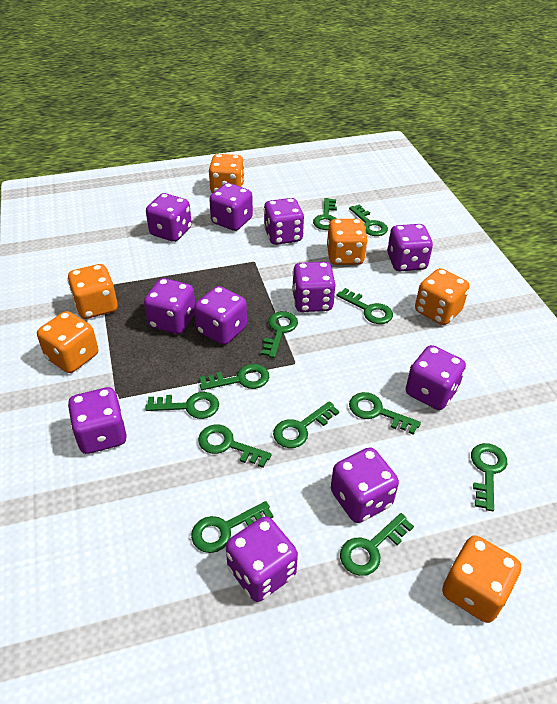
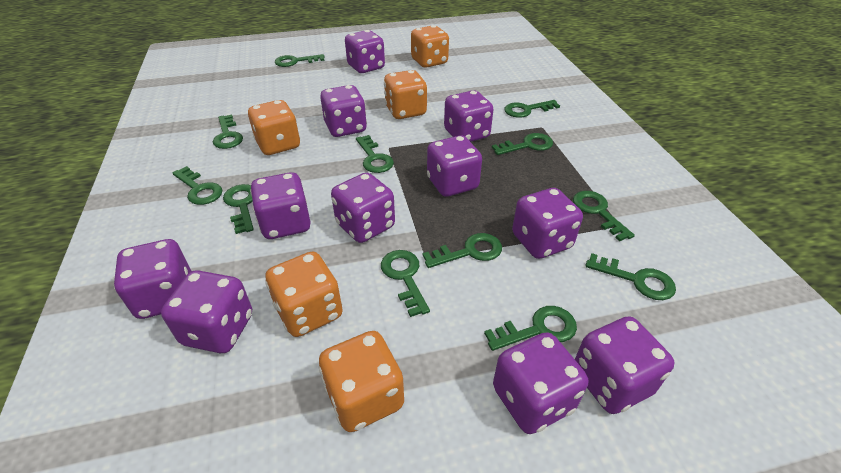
orange dice: [37,311,98,373] [67,264,118,319] [209,154,245,194] [327,219,368,265] [415,268,469,325] [442,535,521,623] = 6 -> [248,100,300,155] [265,251,343,337] [319,331,404,432] [384,70,427,119] [411,25,449,68] = 5

